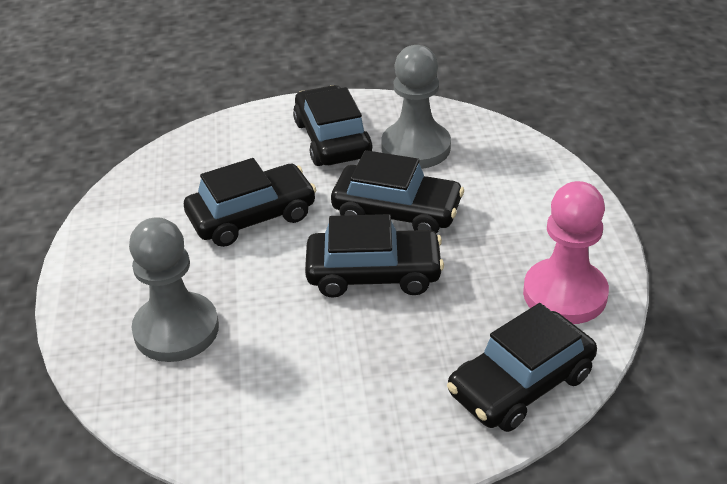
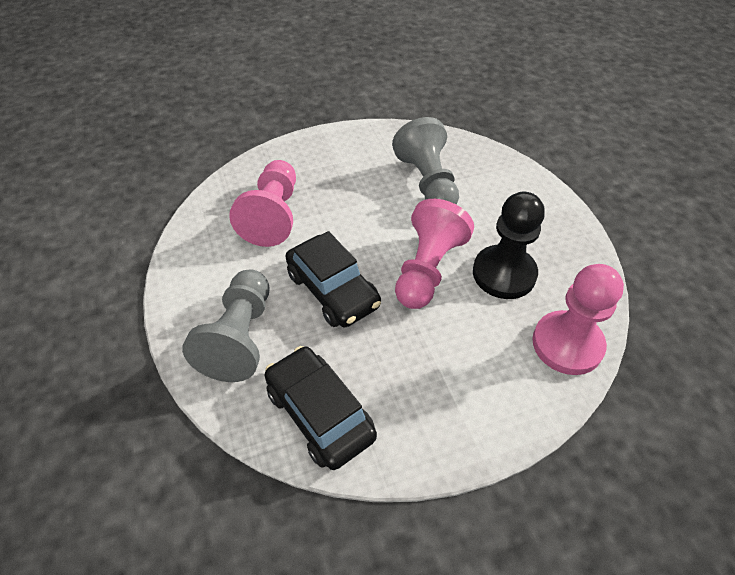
black car: [184,158,316,247] [293,85,372,166] [305,214,444,298] [331,150,464,234] [447,303,597,432] = 5 -> [264,346,377,470] [286,231,381,327] = 2
black pawn: none = 0 -> [473,192,545,299] = 1
pink pawn: [523,181,609,324] = 1 -> [229,160,296,247] [395,199,474,309] [532,264,624,375] = 3

